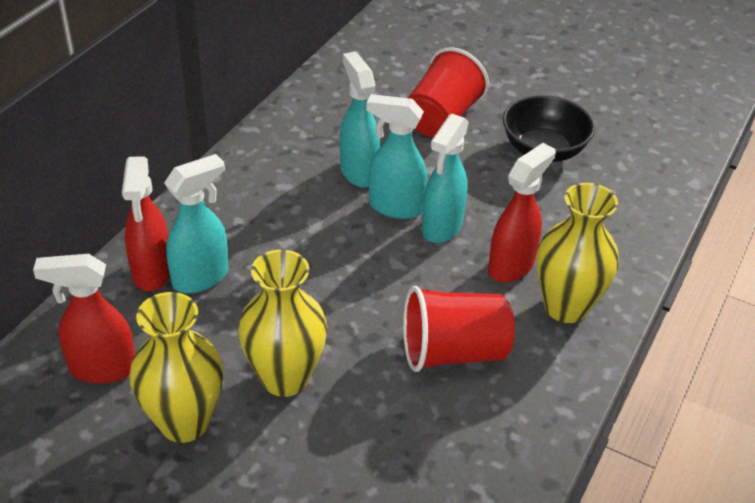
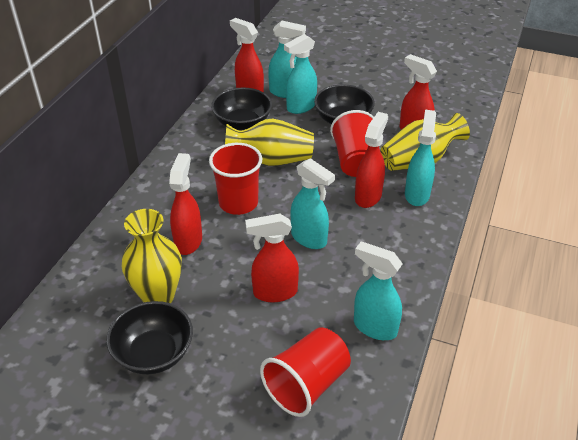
black bowl: [503,95,595,162] = 1 -> [106,301,193,374] [211,88,272,131] [314,85,375,124] = 3
red cup: [403,286,515,372] [408,47,489,138] = 2 -> [209,143,262,215] [260,327,351,417] [330,110,374,177] = 3
red spray bottle: [33,254,135,384] [122,157,170,291] [488,143,556,283] = 3 -> [169,153,202,255] [230,18,264,92] [245,214,299,303] [355,112,388,208] [400,54,437,130] = 5
turquoise spray bottle: [164,154,228,293] [340,51,380,188] [366,94,428,219] [422,114,469,243] = 4 -> [268,20,306,98] [284,34,317,114] [291,158,335,249] [354,241,403,340] [405,110,436,206] = 5

